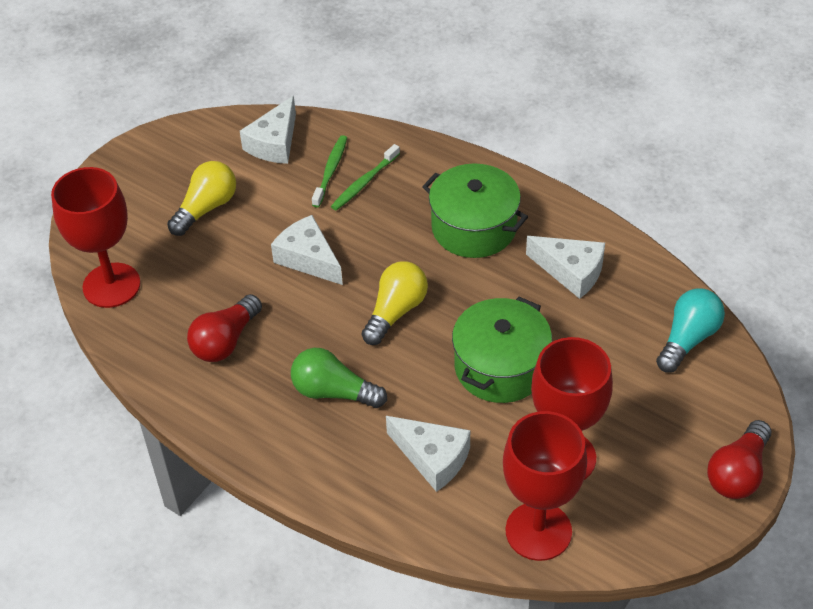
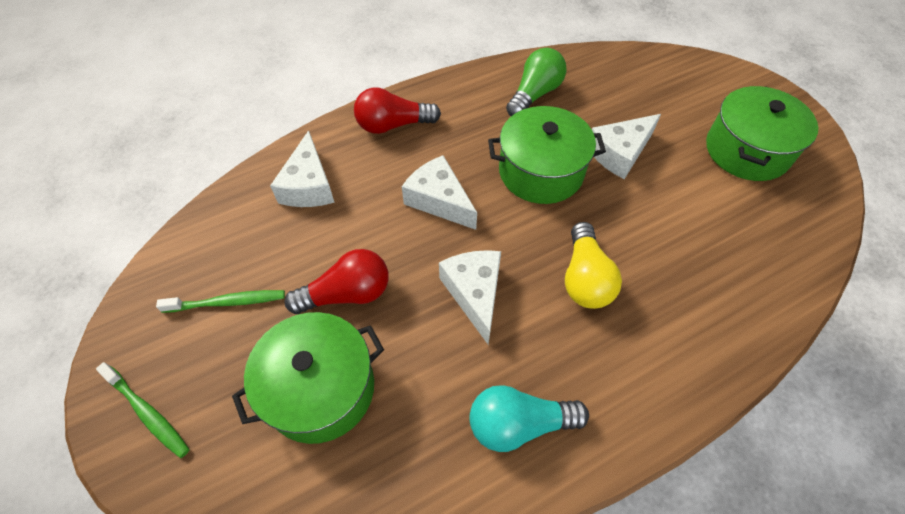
green pot: [422,164,528,258] [452,297,552,403] = 2 -> [232,312,384,444] [488,106,606,204] [706,86,819,181] = 3
red goblet: [51,167,141,308] [503,411,587,561] [531,337,613,480] = 3 -> none = 0
yellow light bulb: [167,161,236,236] [362,261,428,345] = 2 -> [565,222,622,309] = 1

